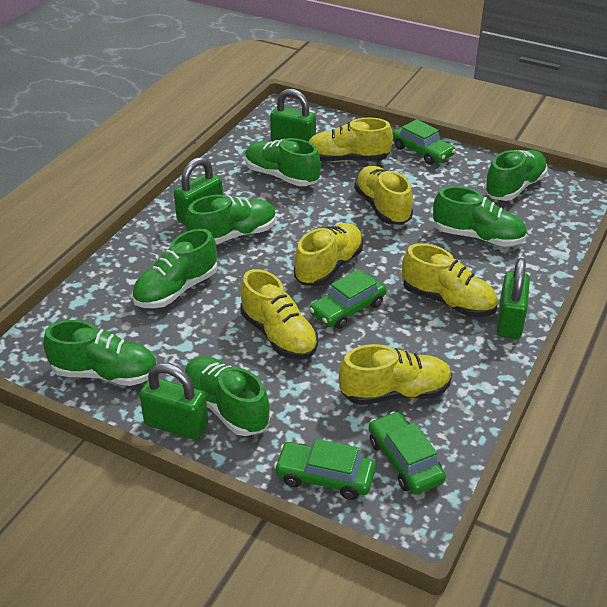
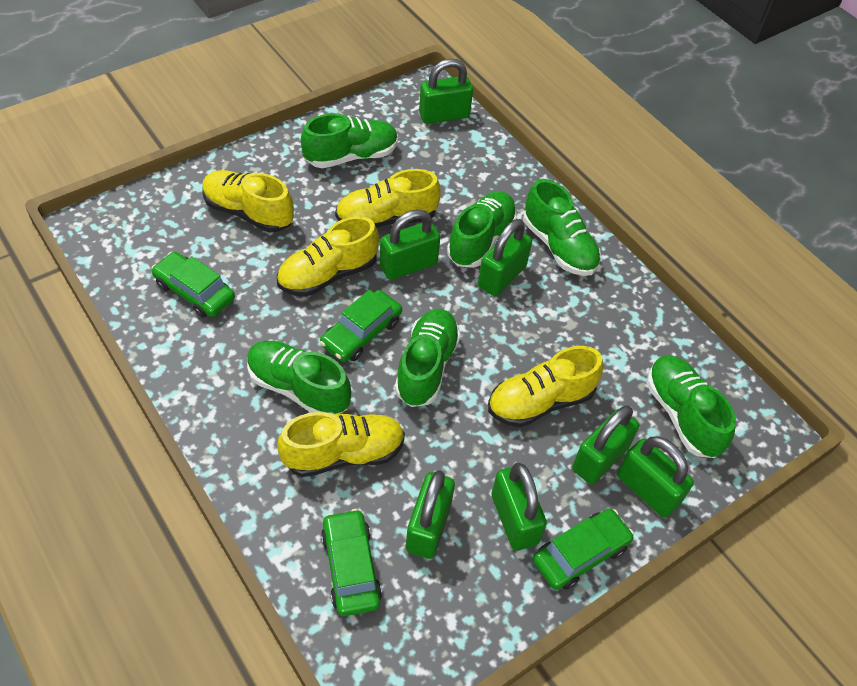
green padlock: [139,363,208,440] [174,157,223,226] [270,89,316,142] [497,258,530,339] = 4 -> [380,209,440,280] [406,470,455,559] [419,59,473,124] [478,219,532,296] [492,463,547,551] [572,405,639,484] [617,436,694,518] = 7
green shoe: [43,320,157,386] [132,229,217,308] [185,195,276,244] [185,356,270,436] [245,138,321,186] [433,186,527,247] [484,150,548,201] = 7 -> [247,341,351,414] [301,114,398,168] [395,309,461,407] [447,191,517,268] [523,179,601,276] [646,355,736,458] = 6
yellow shoe: [240,269,318,360] [294,223,363,286] [308,118,393,162] [339,344,452,405] [354,166,413,225] [402,243,498,317] = 6 -> [202,170,294,233] [277,216,379,297] [277,412,405,477] [335,169,441,228] [488,346,603,427] = 5

